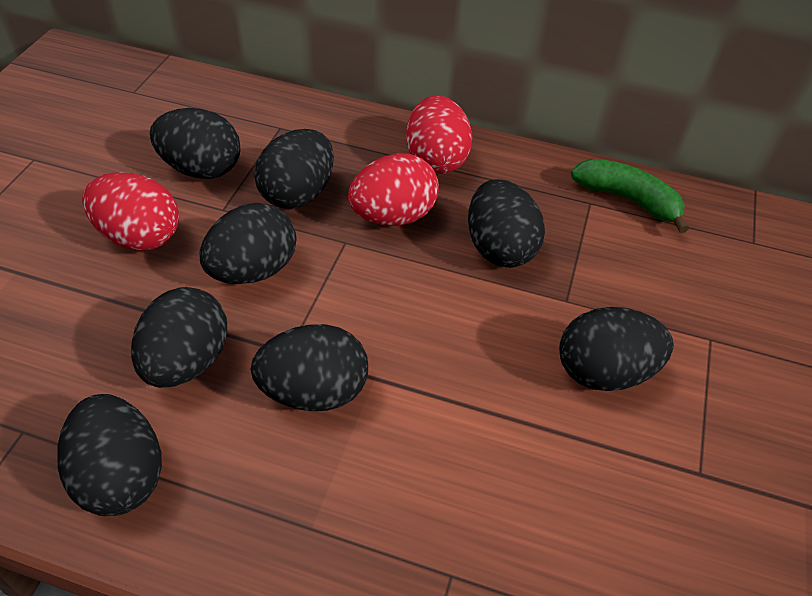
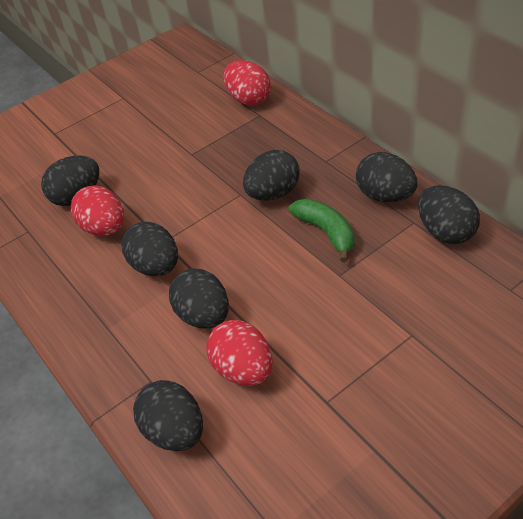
black egg: [57,394,162,516] [131,287,227,388] [150,108,240,179] [200,203,296,284] [251,324,368,411] [254,129,334,209] [468,179,545,268] [559,307,674,391] = 8 -> [41,156,99,206] [122,222,178,276] [133,380,203,451] [169,268,229,329] [243,150,300,201] [356,152,417,202] [418,185,480,244] = 7

